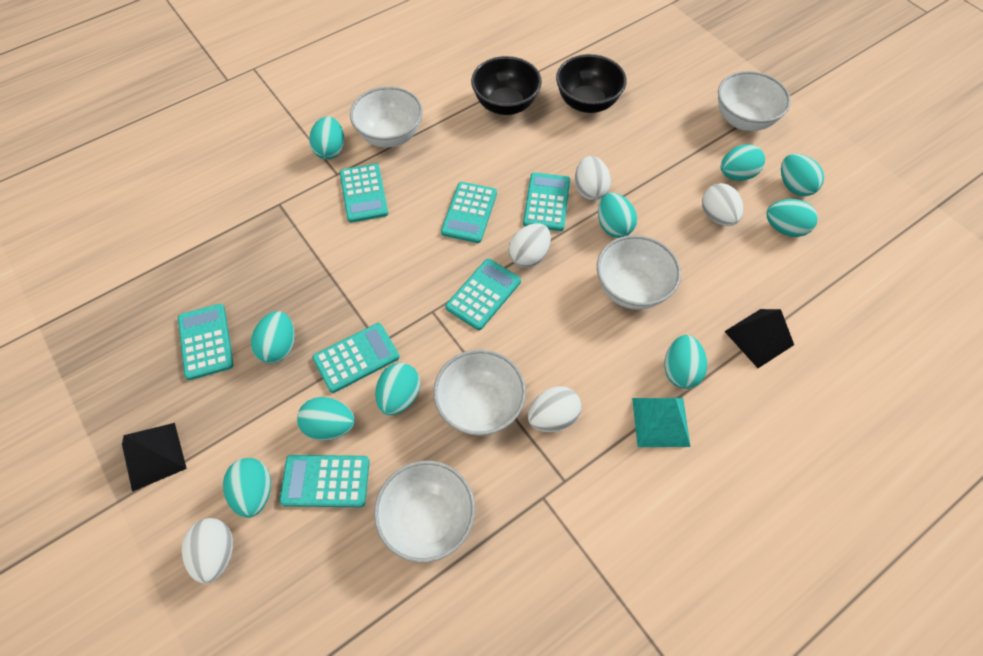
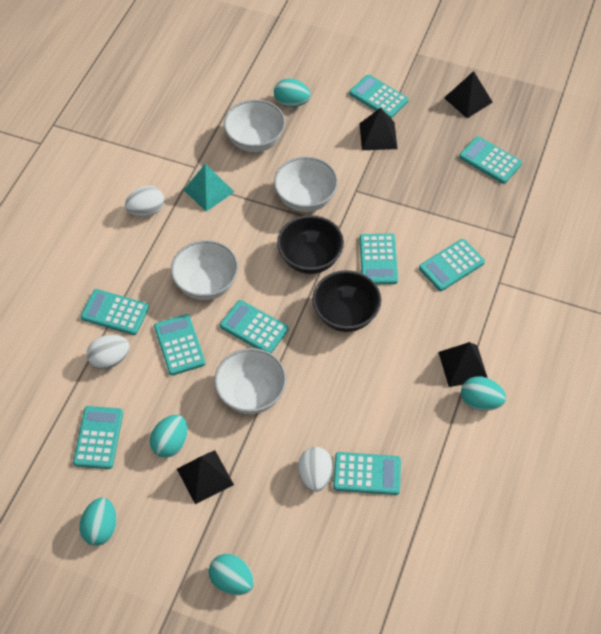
black pyramid: [122,423,187,492] [724,309,794,368] = 2 -> [177,450,234,504] [359,108,397,150] [438,342,488,387] [444,71,493,118] = 4
turquoise calculator: [178,304,234,380] [279,455,370,507] [312,323,400,393] [340,163,388,223] [441,182,497,243] [446,259,521,330] [523,172,570,231] = 7 -> [73,406,123,469] [81,289,149,335] [154,314,206,375] [220,300,289,353] [333,452,401,495] [349,75,409,118] [360,234,398,284] [419,239,485,291] [459,136,522,184] = 9
turquoise egg: [223,458,271,518] [251,311,294,363] [297,397,355,441] [309,116,344,159] [375,363,420,415] [598,193,637,238] [664,335,707,389] [721,144,765,181] [766,199,818,237] [781,154,824,196] = 10 -> [79,498,117,546] [150,415,188,458] [209,554,254,595] [274,78,311,107] [461,376,506,411] = 5
white bowl: [350,86,423,148] [374,461,475,563] [433,349,526,436] [597,235,681,310] [718,71,791,131] = 5 -> [171,240,238,300] [214,348,286,414] [224,99,285,152] [274,156,338,212] = 4
white egg: [182,518,233,584] [508,223,551,267] [528,386,581,432] [575,156,611,200] [702,183,743,226] = 5 -> [87,335,130,370] [125,186,164,217] [298,447,333,492] = 3

